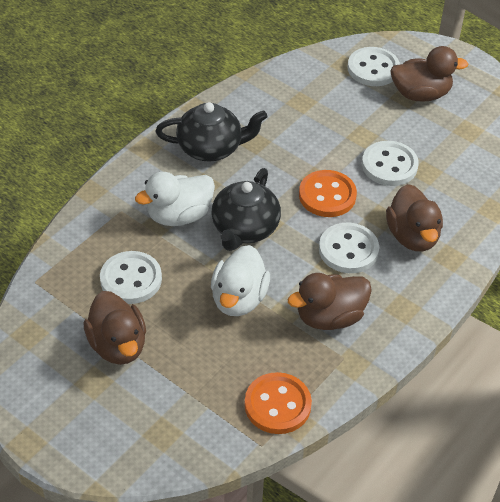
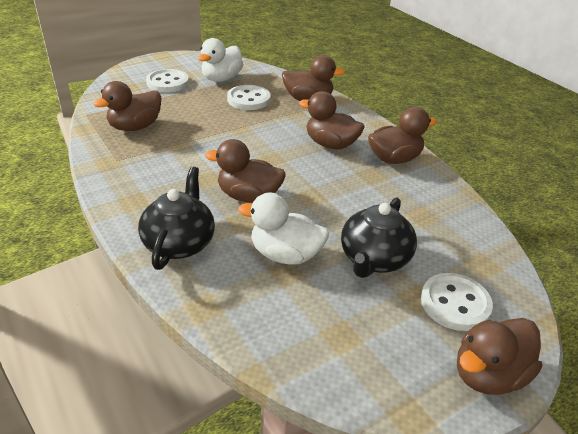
brown duck: [83,291,146,365] [287,273,372,330] [386,184,443,251] [390,46,469,102] = 4 -> [93,81,162,131] [205,139,286,203] [282,55,345,101] [299,91,365,150] [368,107,437,164] [457,318,542,395] = 6
orange button: [245,372,312,434] [299,170,357,217] = 2 -> none = 0
white button: [100,251,162,304] [319,223,379,273] [348,47,400,86] [362,141,419,186] = 4 -> [146,69,189,93] [227,85,271,110] [421,273,493,331] = 3

